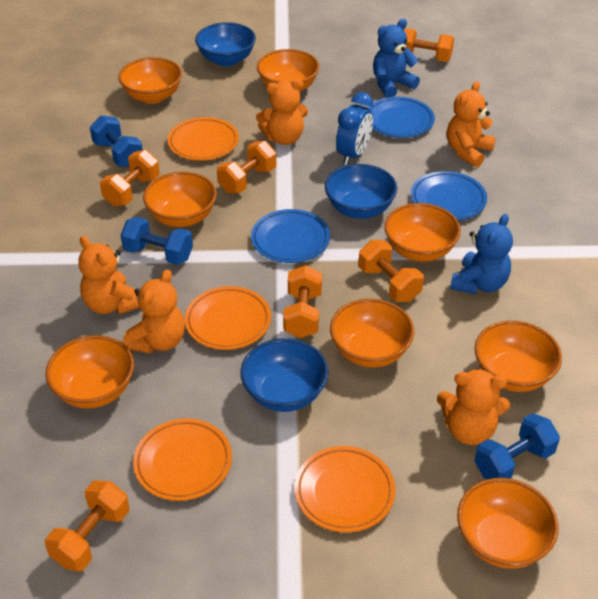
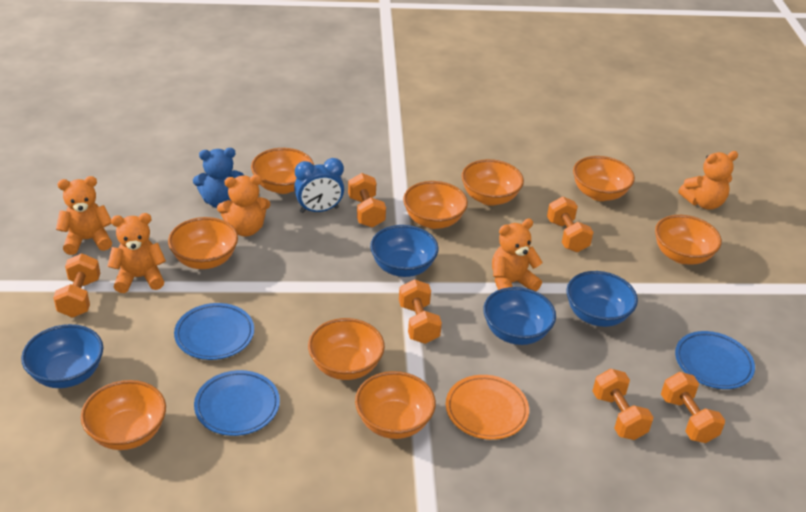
blue bowl: [195,22,256,66] [240,338,328,412] [325,164,397,219] = 3 -> [21,324,103,388] [370,225,439,277] [483,287,556,345] [566,271,638,327] = 4
blue dumbbell: [90,115,143,167] [121,217,193,265] [474,413,560,480] = 3 -> none = 0
blue teddy bear: [373,19,420,97] [450,214,513,294] = 2 -> [193,148,244,208] = 1
orange bowl: [45,335,134,409] [118,57,182,104] [143,172,217,227] [257,49,320,91] [330,299,415,368] [384,203,461,262] [457,478,559,569] [475,321,562,392] = 8 -> [81,380,166,450] [168,217,238,269] [251,148,314,194] [308,318,385,380] [355,371,436,439] [403,181,468,229] [461,159,524,206] [573,156,635,201] [655,215,722,265] = 9
orange plate: [133,418,232,501] [168,117,239,161] [185,286,271,350] [295,446,395,532] = 4 -> [446,375,529,440] = 1

